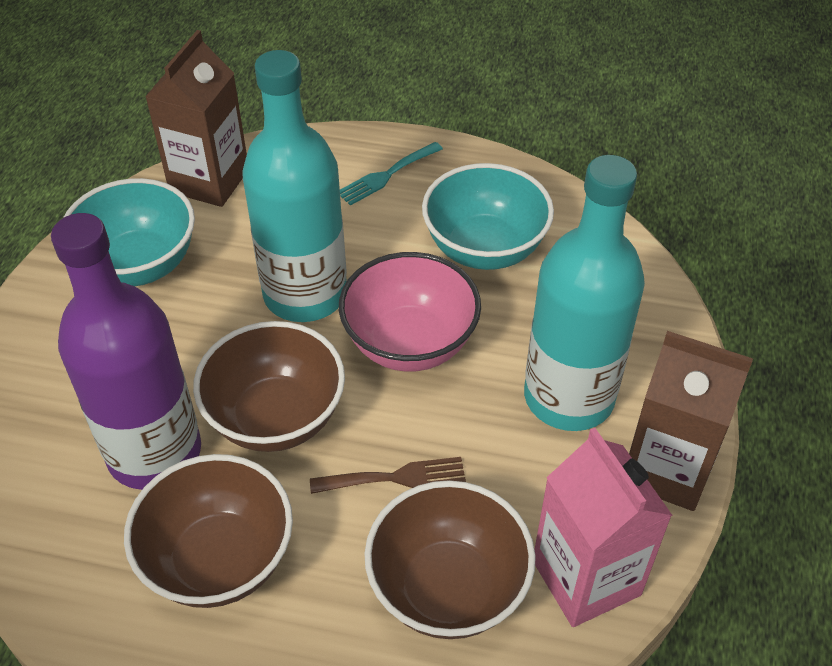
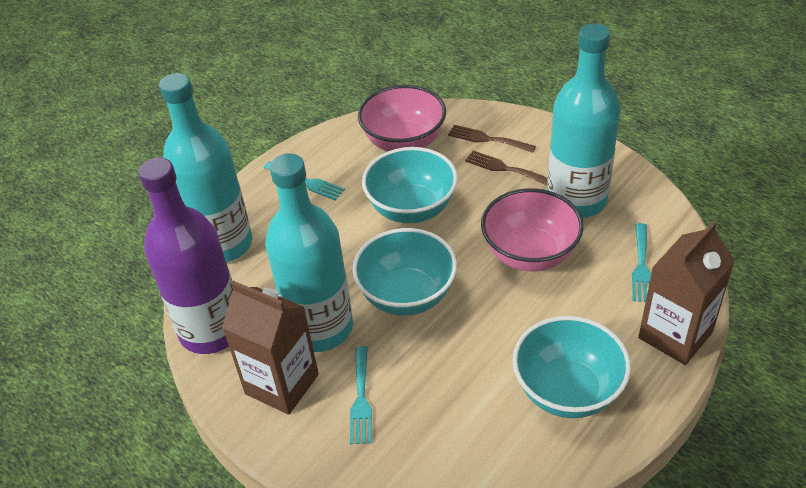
brown bowl: [124,454,293,608] [193,321,345,452] [364,480,536,639] = 3 -> none = 0
brown fork: [310,457,466,494] = 1 -> [448,125,536,153] [465,151,548,186] = 2
pink bowl: [339,252,481,372] = 1 -> [358,85,446,152] [481,188,584,271] = 2
pink carton: [535,428,673,627] = 1 -> none = 0
turquoise bottle: [242,50,347,322] [524,155,645,431] = 2 -> [159,73,252,263] [265,153,353,352] [547,23,620,218] = 3
turquoise bowl: [63,178,195,286] [422,163,554,270] = 2 -> [352,228,457,316] [362,147,458,224] [513,316,631,418] = 3
turquoise fork: [340,142,443,206] = 1 -> [263,162,345,200] [350,346,372,444] [632,223,651,302] = 3

